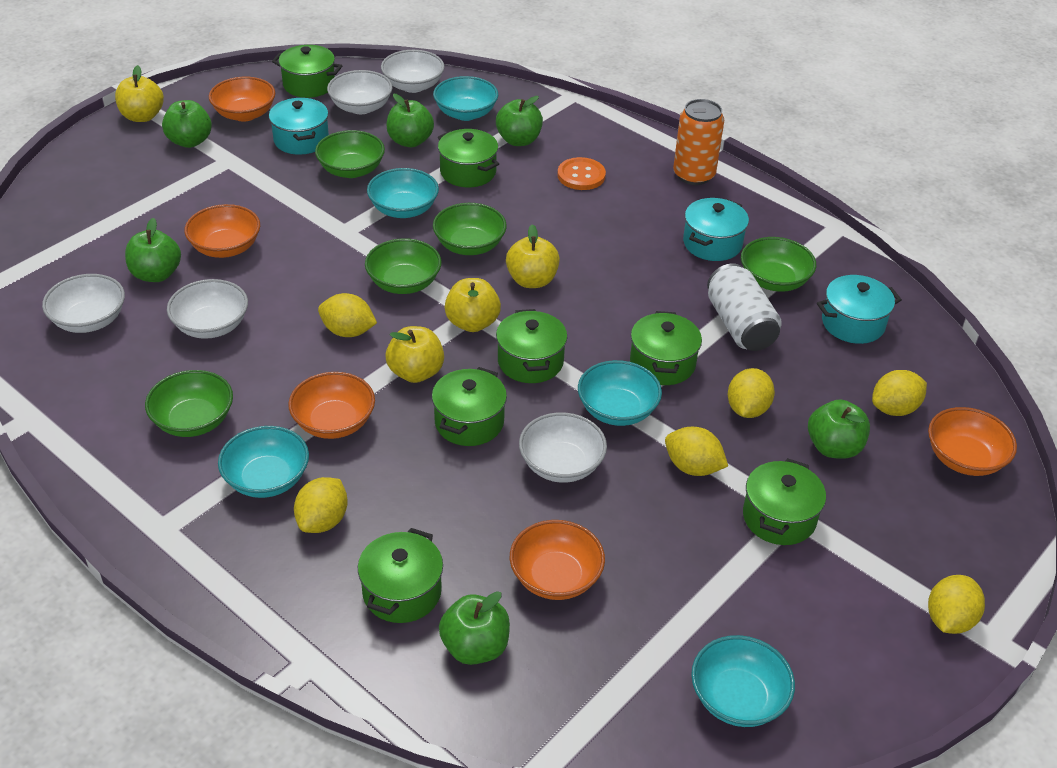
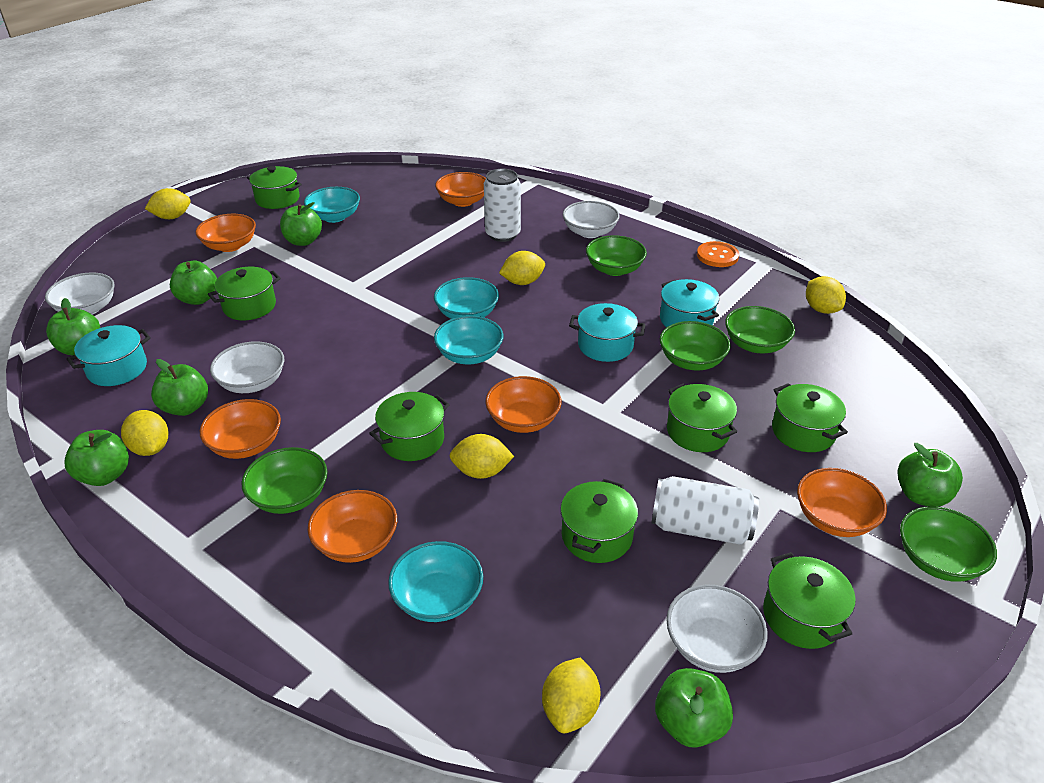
green apple: [125,218,181,282] [162,100,212,148] [386,94,434,147] [439,591,510,665] [496,96,543,146] [808,399,870,459] = 6 -> [46,298,100,355] [64,430,129,486] [151,359,208,416] [170,261,217,305] [280,202,322,246] [655,668,733,748] [897,443,963,507] = 7
orange bowl: [184,204,260,258] [209,77,275,122] [288,372,375,439] [510,520,605,600] [928,407,1017,476] = 5 -> [195,214,256,252] [200,399,281,459] [308,490,397,563] [435,172,486,207] [485,376,562,433] [797,468,887,537] = 6
orange can: [673,99,724,185] = 1 -> none = 0
turquoise bowl: [218,426,309,498] [367,168,439,218] [433,76,498,121] [578,360,662,426] [691,635,795,727] = 5 -> [304,187,360,223] [388,541,483,622] [434,277,499,319] [434,316,503,364] = 4
white bowl: [42,274,125,333] [167,279,248,339] [327,70,393,114] [381,50,444,93] [519,412,607,483] = 5 -> [45,272,115,315] [210,341,285,393] [563,201,620,238] [666,585,768,673] = 4
white can: [707,263,782,351] = 1 -> [484,169,521,242] [651,476,759,545] = 2
yellow apple: [115,65,164,122] [385,326,444,383] [445,278,501,332] [506,224,560,288] = 4 -> none = 0

